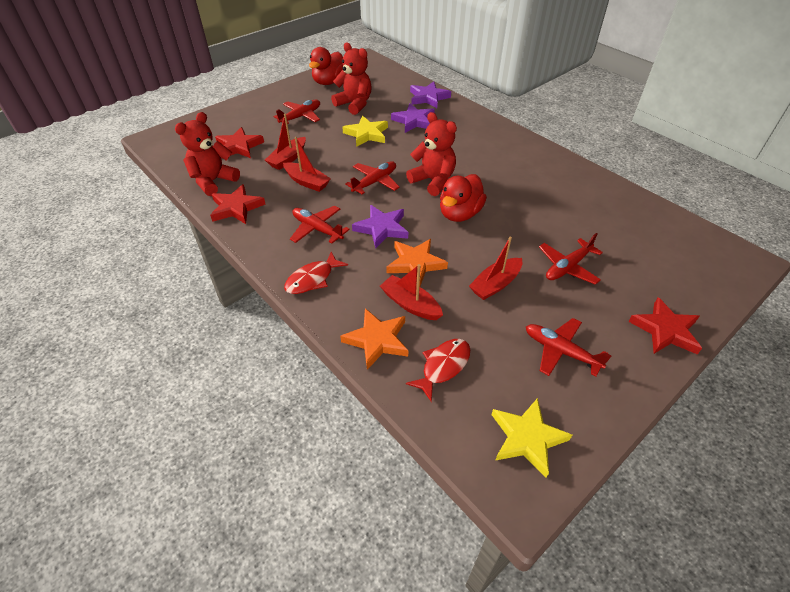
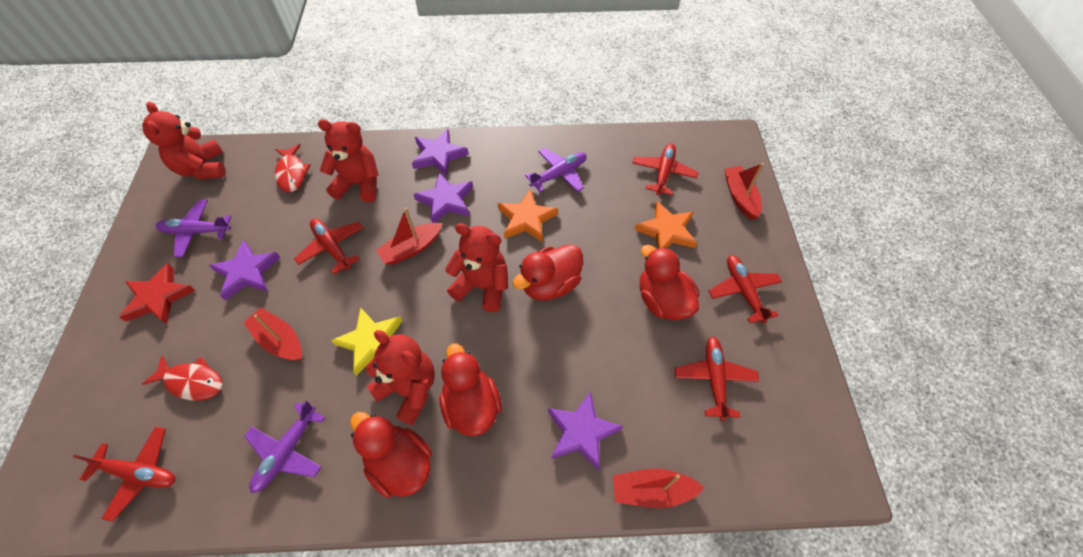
purple plane: none = 0 -> [156,200,232,257] [245,401,326,493] [525,148,587,192] = 3
purple star: [352,205,408,249] [391,103,435,133] [410,82,451,108] = 3 -> [209,240,281,300] [412,129,469,176] [413,172,473,223] [548,391,623,471] = 4
red duck: [309,47,343,85] [440,174,487,222] = 2 -> [350,412,432,498] [440,344,502,436] [512,244,583,300] [640,245,699,320] = 4
red star: [210,184,266,224] [215,127,264,158] [628,297,702,355] = 3 -> [119,263,195,324] = 1
red teddy bear: [175,112,240,196] [331,43,372,115] [406,112,457,196] = 3 -> [142,101,226,180] [318,119,379,202] [366,330,435,425] [445,223,508,312] = 4
yellow star: [342,115,388,147] [492,398,572,478] = 2 -> [331,307,402,376] = 1

